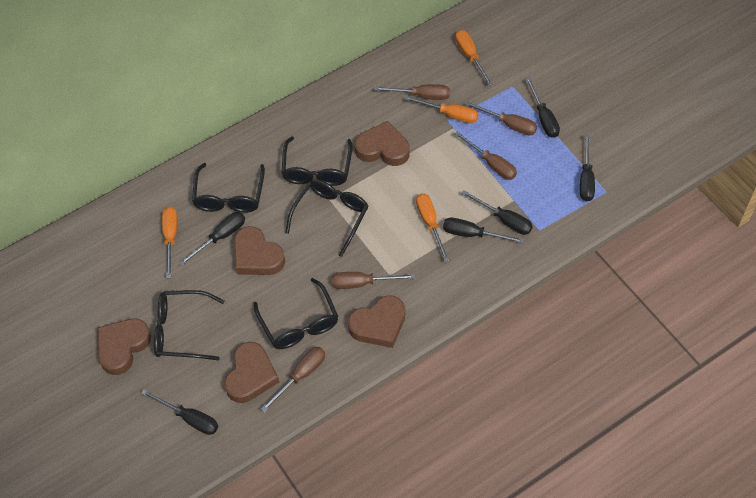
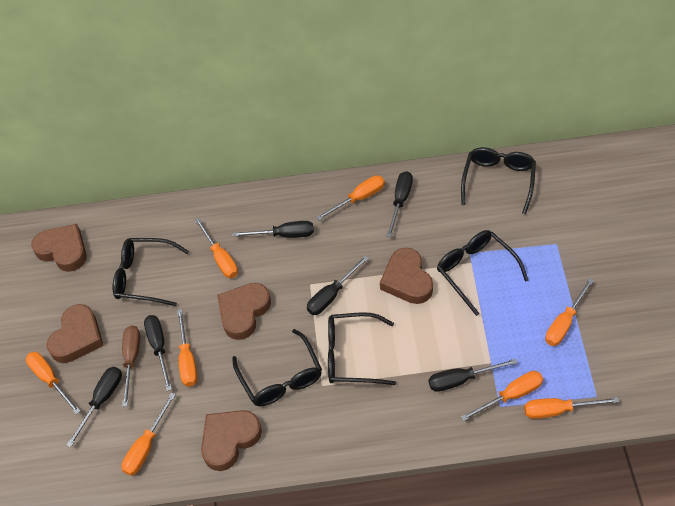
brown screwdriver: [261,347,325,412] [332,272,415,289] [374,84,450,100] [454,131,517,180] [465,101,537,135] = 5 -> [122,325,140,407] = 1
orange screwdriver: [162,207,178,278] [405,96,479,123] [416,193,449,262] [455,30,493,86] = 4 -> [26,352,80,414] [122,392,176,476] [177,309,197,387] [195,218,238,278] [316,176,385,220] [461,371,543,421] [524,397,619,419] [545,278,594,346] = 8

